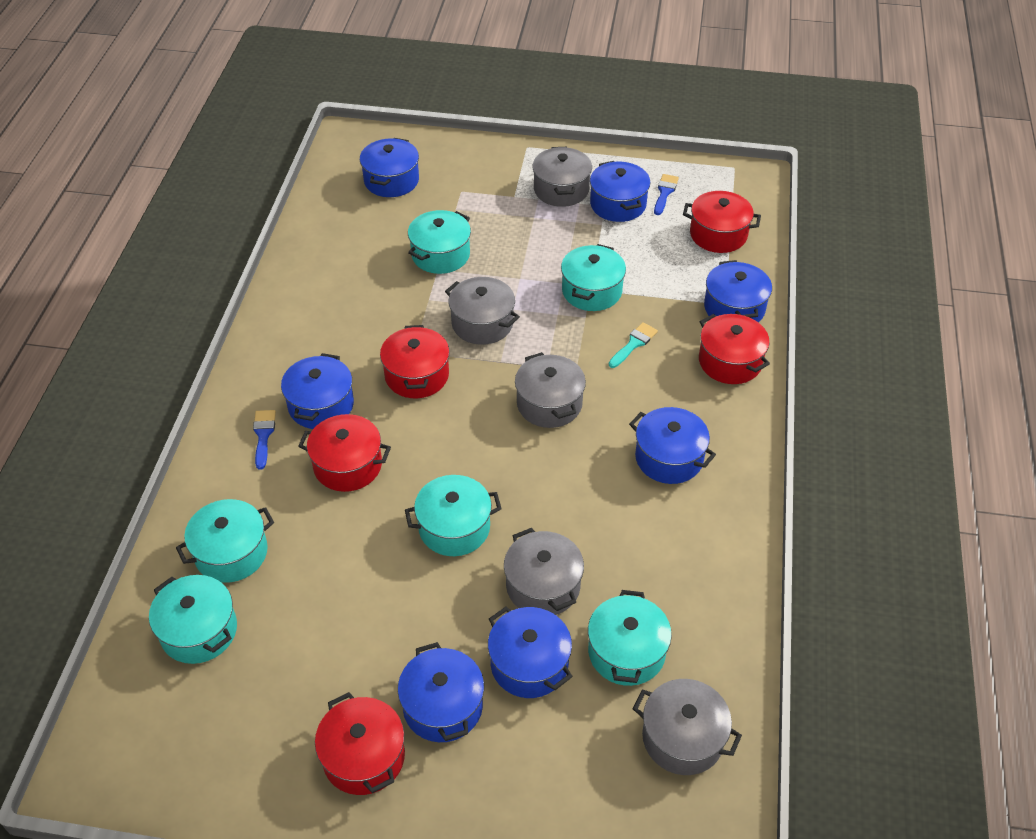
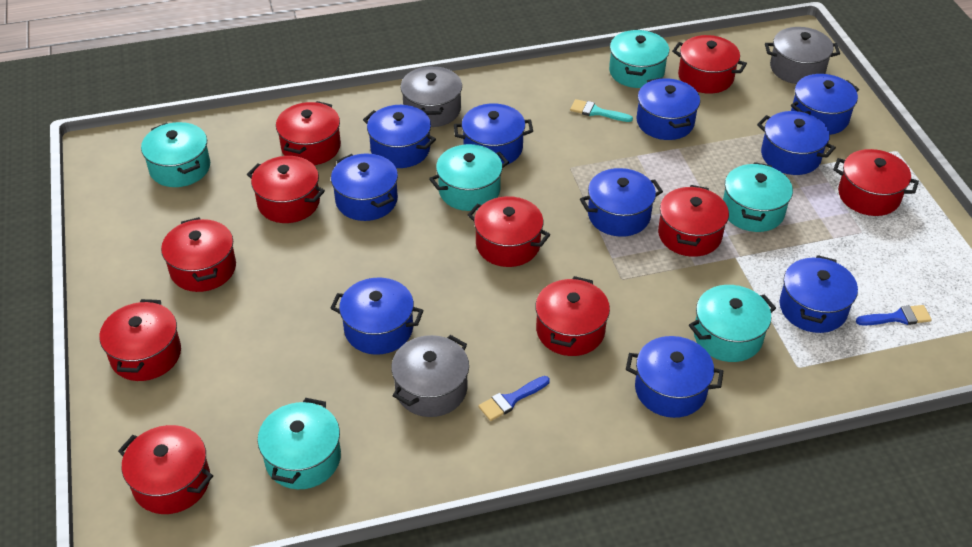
blue pot: [281,353,354,429] [360,138,419,197] [398,642,484,742] [488,607,573,698] [590,161,650,222] [629,407,716,484] [704,260,772,322] = 7 -> [331,154,398,221] [331,278,424,355] [363,105,436,168] [454,103,533,165] [580,168,663,237] [626,336,723,418] [637,78,700,140] [757,111,836,175] [779,255,858,333] [791,74,859,135] = 10
grey pot: [445,277,520,345] [504,528,584,615] [515,352,586,428] [532,147,592,207] [633,679,742,775] = 5 -> [391,335,469,417] [400,66,462,127] [765,27,840,84] = 3
red pot: [298,414,391,492] [315,692,405,795] [380,325,450,398] [683,191,761,253] [699,314,770,384] = 5 -> [100,299,181,381] [118,425,213,514] [161,217,236,292] [247,156,325,223] [276,101,341,165] [468,196,551,267] [535,276,610,356] [658,185,729,257] [672,35,747,94] [833,149,919,216] = 10

